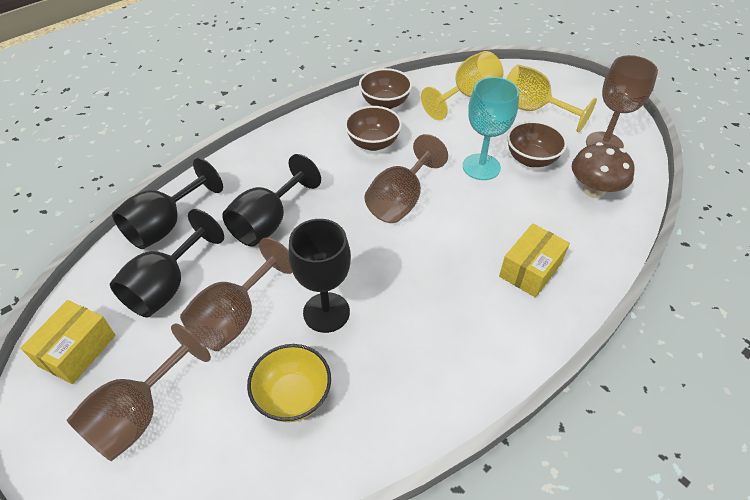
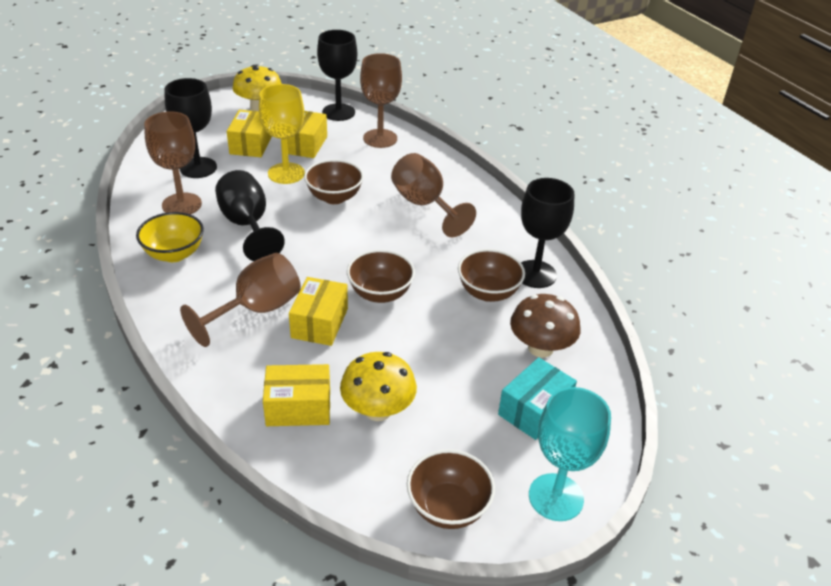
brown bowl: [344,106,402,151] [359,68,412,109] [507,121,567,167] = 3 -> [304,159,364,204] [347,250,415,303] [407,449,495,529] [458,249,525,302] = 4
turquoise box: none = 0 -> [498,357,577,440] = 1
yellow box: [20,300,116,384] [499,223,570,298] = 2 -> [227,110,272,157] [263,364,330,426] [287,111,327,158] [289,277,348,346] = 4
yellow goblet: [421,51,504,120] [506,64,597,133] = 2 -> [259,84,305,184] = 1
yellow mushroom: none = 0 -> [232,65,282,111] [340,352,417,421] = 2

